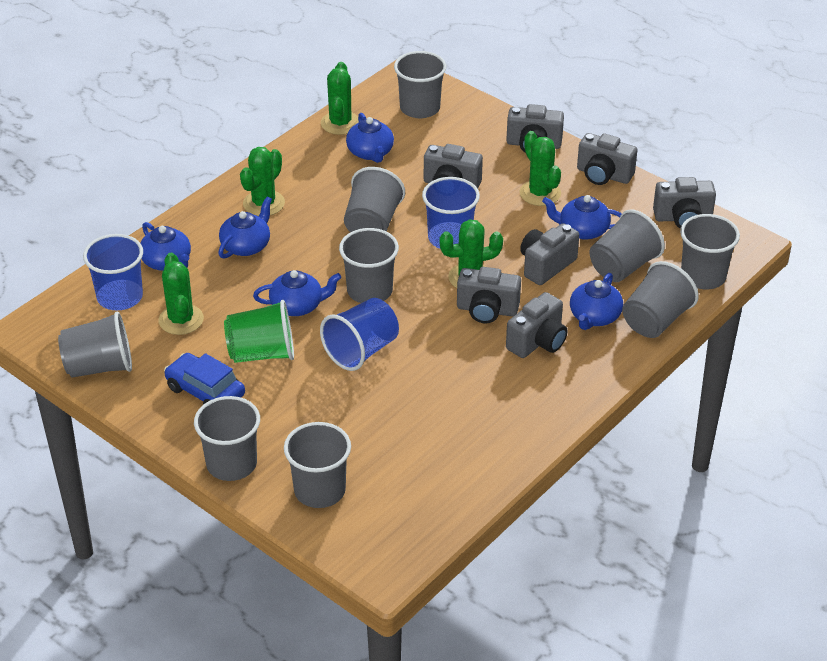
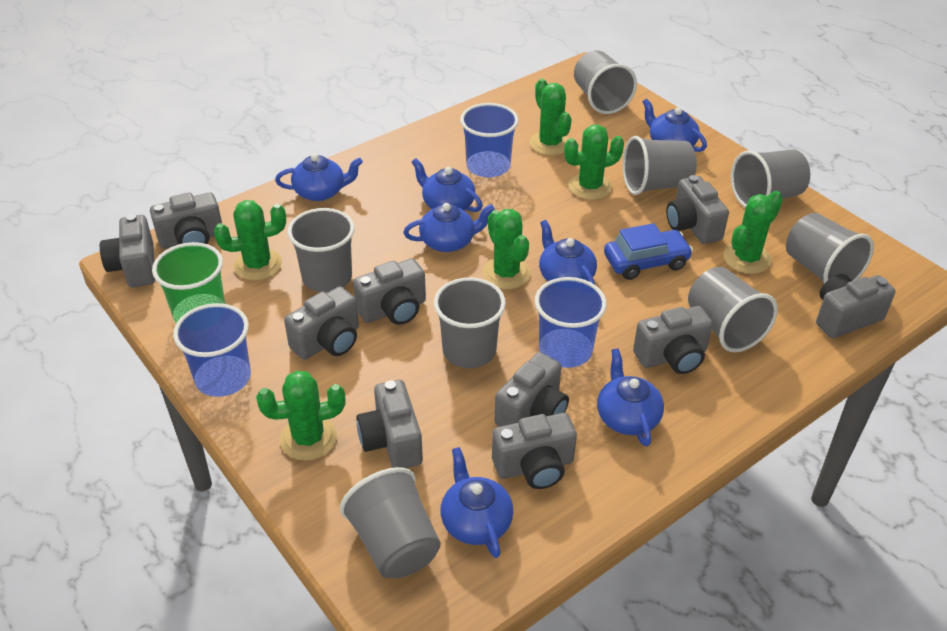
blue teapot: [141,222,191,271] [218,197,272,259] [253,270,341,316] [346,113,394,163] [542,195,621,240] [570,273,623,330] = 6 -> [275,154,363,201] [403,203,495,252] [412,158,483,212] [441,447,513,558] [539,220,597,285] [597,348,664,447] [642,99,707,152] = 7
green cactus: [158,253,204,335] [240,147,285,216] [321,62,359,135] [439,219,503,288] [519,131,561,206] = 5 -> [214,200,286,280] [256,371,345,461] [482,209,531,289] [529,79,572,155] [564,125,624,200] [723,191,783,274] = 6
grey camera: [424,144,483,189] [457,267,521,323] [506,104,564,153] [506,292,568,358] [520,223,579,285] [577,133,637,185] [653,177,716,229] = 7 -> [100,214,155,287] [150,192,222,249] [284,286,359,360] [353,259,426,325] [356,380,423,468] [492,413,577,489] [495,352,569,427] [633,306,713,374] [666,175,729,244] [816,274,896,338] = 10
grey cup: [58,311,132,378] [194,396,260,481] [284,422,351,508] [339,228,399,303] [344,167,405,232] [394,51,446,118] [590,209,665,282] [622,261,699,338] [680,214,740,289] = 9 -> [287,208,355,292] [340,467,441,578] [434,277,506,368] [574,50,637,114] [623,136,697,195] [688,267,778,352] [731,149,810,208] [786,213,874,284] = 8

